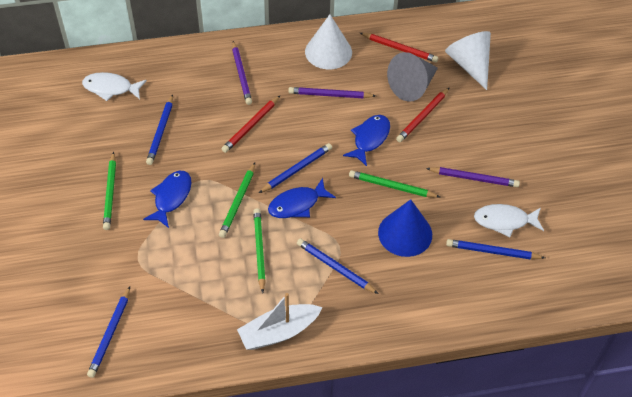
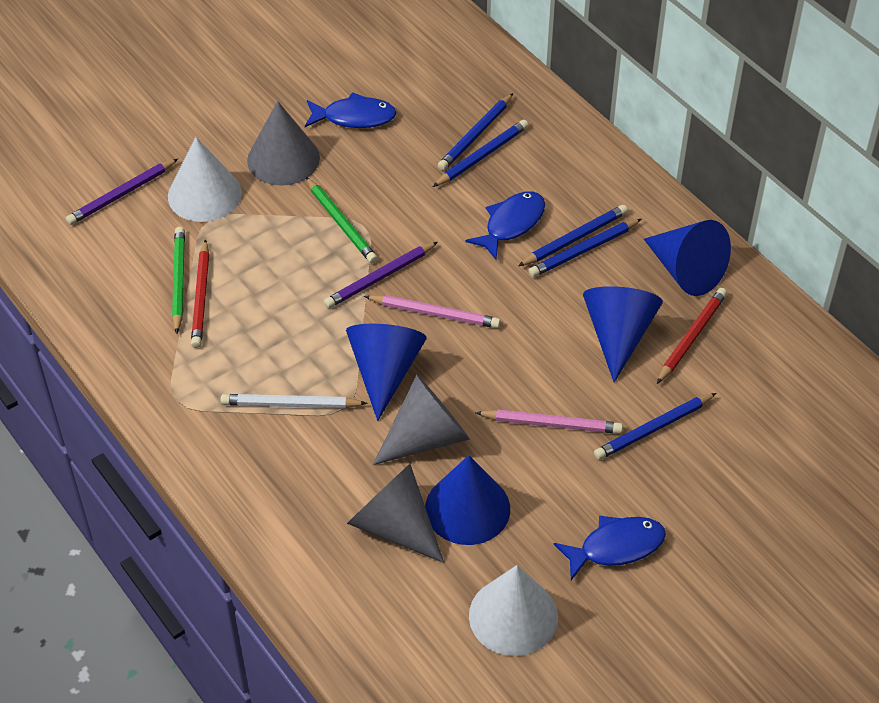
blue cone: [378,199,432,257] = 1 -> [346,324,427,421] [425,455,510,545] [583,286,663,382] [644,220,731,296] = 4
green pencil: [103,152,116,230] [219,163,255,238] [253,208,266,293] [349,170,440,198] = 4 -> [172,227,185,334] [306,177,378,263] = 2
grey cone: [387,52,438,102] = 1 -> [247,101,320,186] [347,464,444,563] [373,375,470,465] = 3
pink pencil: none = 0 -> [364,295,501,328] [475,409,623,434] = 2
purple pencil: [232,41,252,105] [288,87,376,98] [426,167,520,187] = 3 -> [66,159,178,225] [324,242,438,308] = 2
red pencil: [222,96,280,153] [360,33,438,62] [396,87,450,142] = 3 -> [191,239,209,348] [657,288,727,384] = 2
white boat: [237,293,322,350] = 1 -> none = 0
white fish: [82,72,147,101] [474,204,544,237] = 2 -> none = 0
white pencil: none = 0 -> [221,394,368,408] = 1

